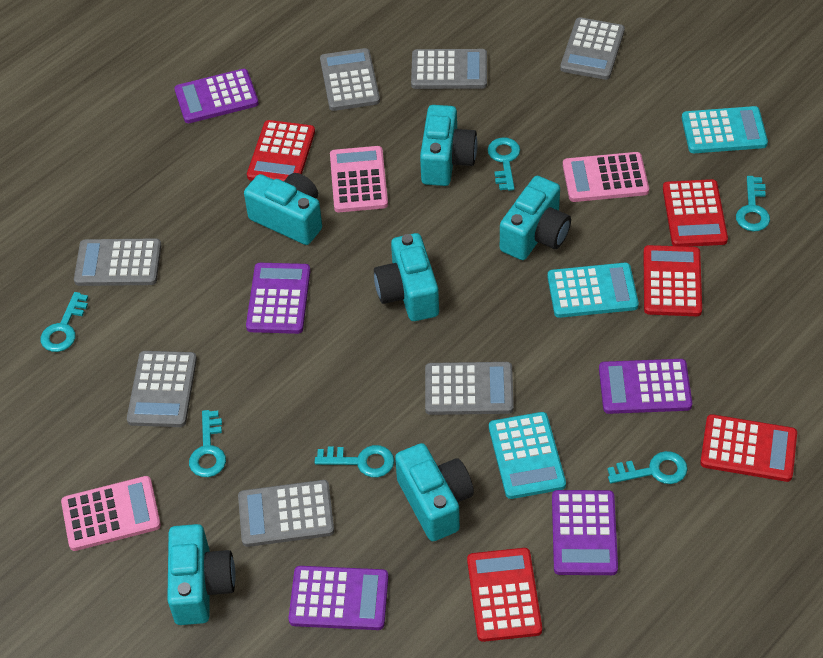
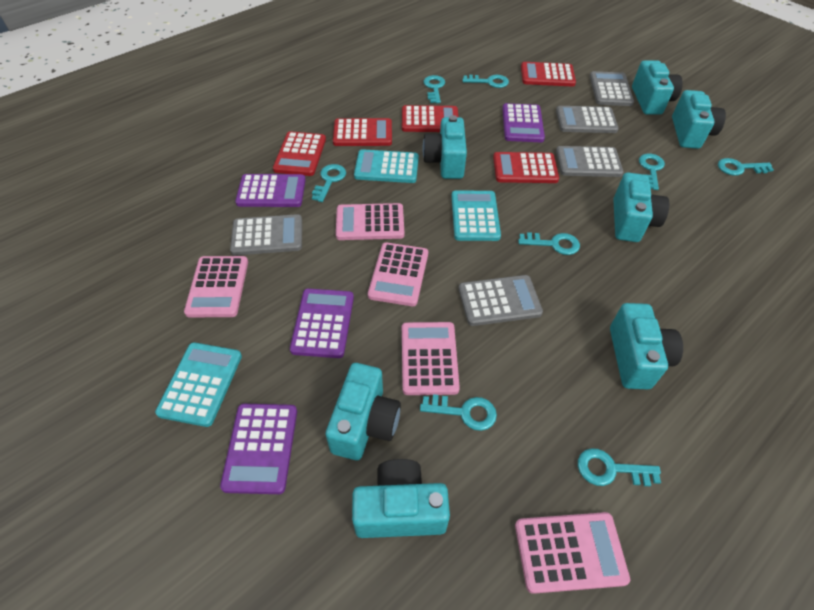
grey calculator: [74,238,162,286] [127,351,197,427] [238,480,334,547] [320,48,380,111] [411,49,487,89] [425,362,514,415] [560,17,625,80] = 7 -> [230,214,302,255] [458,275,543,326] [556,106,619,133] [556,146,624,177] [590,71,634,106] = 5
pink calculator: [61,476,161,551] [330,146,388,212] [563,152,649,202] = 3 -> [184,256,248,317] [336,203,404,240] [368,242,428,306] [402,322,460,395] [515,512,630,594] = 5
purple calculator: [174,69,259,123] [246,263,310,334] [289,566,389,630] [552,490,618,575] [599,359,692,414] = 5 -> [220,404,297,494] [235,174,306,207] [290,288,354,358] [502,103,545,142] = 4
turquoise camera: [167,524,236,625] [244,173,322,245] [374,233,439,321] [395,443,474,541] [420,105,477,186] [500,176,571,260] = 6 -> [326,363,401,460] [352,459,450,538] [423,115,467,179] [610,303,683,389] [613,173,669,242] [632,60,683,115] [672,90,726,149] = 7
turquoise key: [41,292,88,352] [189,410,226,477] [315,445,394,477] [488,138,520,191] [607,451,688,484] [736,176,770,231] = 6 -> [312,164,346,202] [420,394,497,431] [423,75,445,103] [462,75,509,88] [518,232,580,255] [578,448,661,486] [639,154,665,190] [718,158,774,176] = 8

